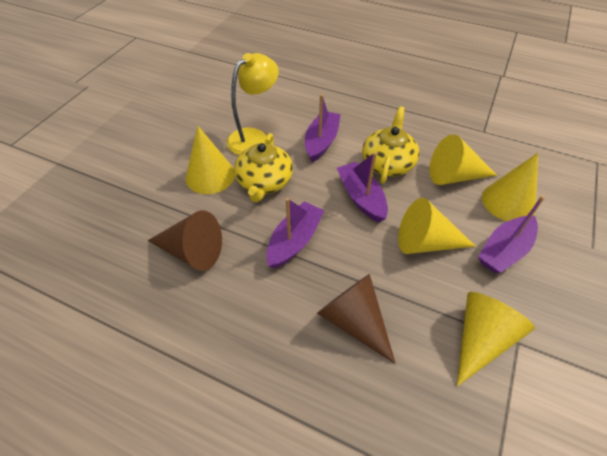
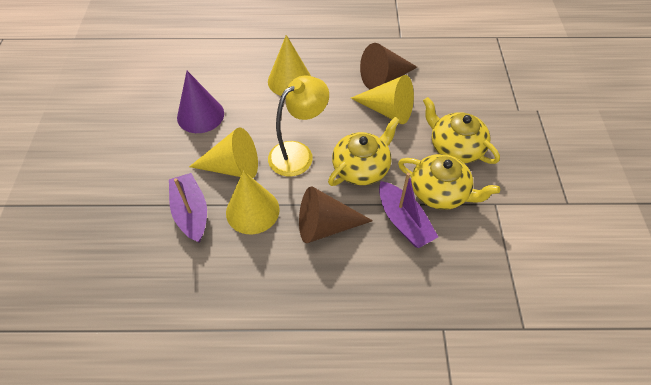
purple boat: [266,198,324,268] [305,94,341,162] [337,152,388,223] [478,196,545,273] = 4 -> [169,173,207,243] [379,173,438,248] = 2
purple cone: none = 0 -> [177,71,224,133] = 1
yellow cone: [185,126,235,194] [398,198,476,254] [430,134,497,185] [457,292,535,386] [482,153,538,221] = 5 -> [189,128,258,178] [226,171,280,234] [268,35,311,96] [351,75,414,124] = 4
yellow teapot: [234,133,293,202] [362,106,420,183] = 2 -> [328,117,400,186] [398,154,500,210] [423,97,500,164] = 3

